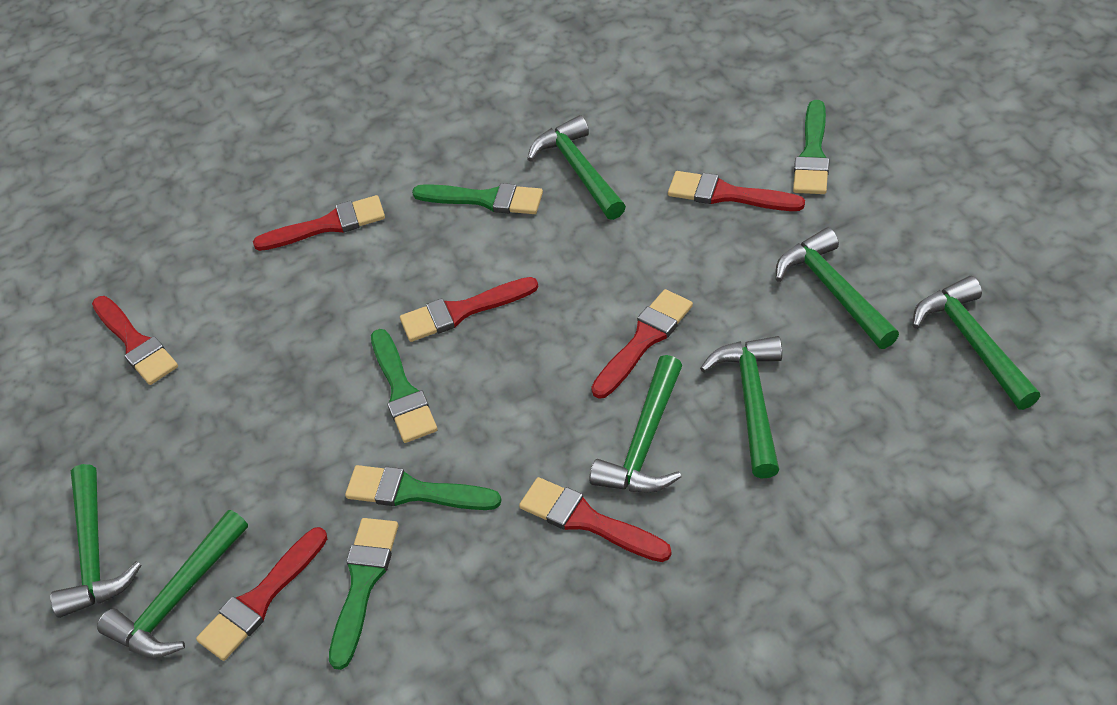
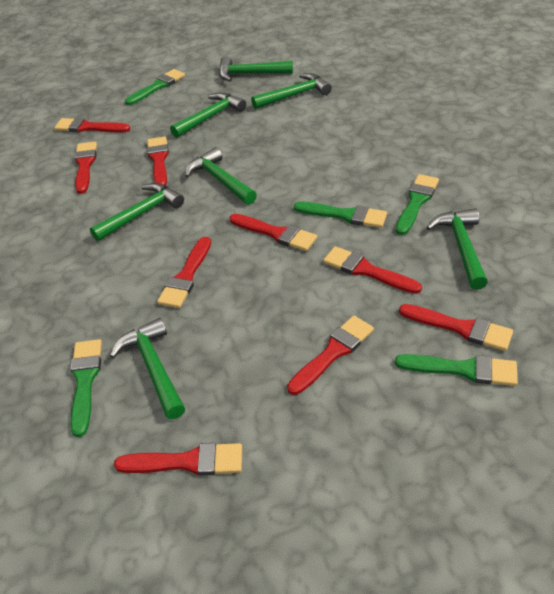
red brush: [92,296,178,385] [196,527,327,661] [253,195,385,251] [400,277,538,342] [519,477,672,562] [591,289,693,399] [668,171,805,211] = 7 -> [54,118,130,132] [74,142,97,194] [114,443,242,476] [147,137,169,186] [157,237,211,308] [229,214,317,251] [287,316,374,395] [323,246,422,294] [399,304,513,351] = 9

